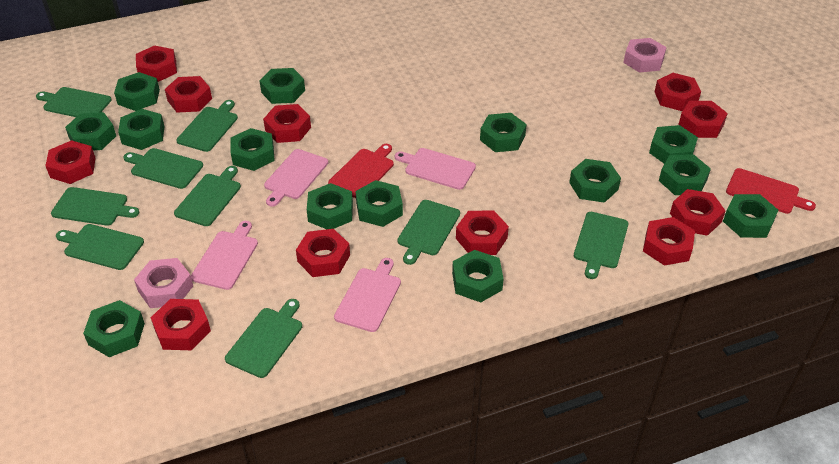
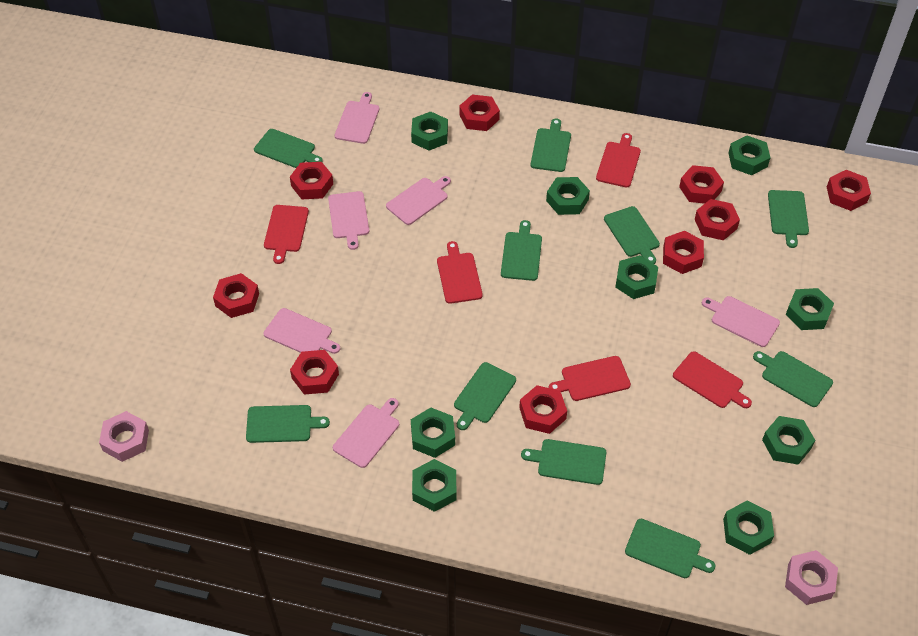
green cutting board: [36,87,112,117] [51,187,140,226] [56,224,144,270] [123,148,203,189] [174,166,241,226] [176,100,238,152] [225,299,302,378] [397,200,460,265] [574,212,629,279] = 9 -> [246,405,330,443] [254,129,323,168] [454,362,516,430] [501,220,542,281] [521,439,606,485] [531,119,571,172] [604,206,660,264] [625,519,716,578] [753,351,833,407] [768,190,809,248] = 10
green nut: [65,112,116,151] [83,300,145,357] [114,72,160,111] [118,109,164,150] [230,128,275,171] [260,68,305,104] [307,183,353,229] [356,180,403,227] [452,250,504,302] [480,113,527,152] [569,159,621,203] [649,125,698,164] [659,155,711,195] [723,194,778,238] = 14 -> [411,112,448,151] [411,407,455,458] [412,459,456,512] [546,177,590,215] [615,255,658,299] [723,500,774,555] [729,135,770,175] [762,416,815,465] [786,288,834,330] = 9
pink cutting board: [191,221,258,290] [264,149,328,207] [334,258,401,332] [395,148,476,190] = 4 -> [263,308,340,354] [328,191,369,250] [333,398,399,468] [334,92,379,144] [386,176,451,225] [702,296,780,347] = 6
red cutting board: [328,144,394,198] [726,168,816,214] = 2 -> [264,205,309,264] [437,241,483,304] [549,356,631,401] [596,133,641,187] [673,351,752,408] = 5
red nut: [45,140,96,184] [136,45,177,82] [151,299,211,350] [165,76,212,113] [263,104,311,143] [296,229,350,277] [456,211,509,255] [643,217,695,266] [654,73,701,111] [670,189,726,236] [678,101,728,138] = 11 -> [213,273,259,318] [290,162,333,199] [290,350,339,395] [459,95,500,131] [519,385,567,434] [663,231,704,274] [679,165,724,204] [694,199,740,240] [827,170,871,211] = 9

